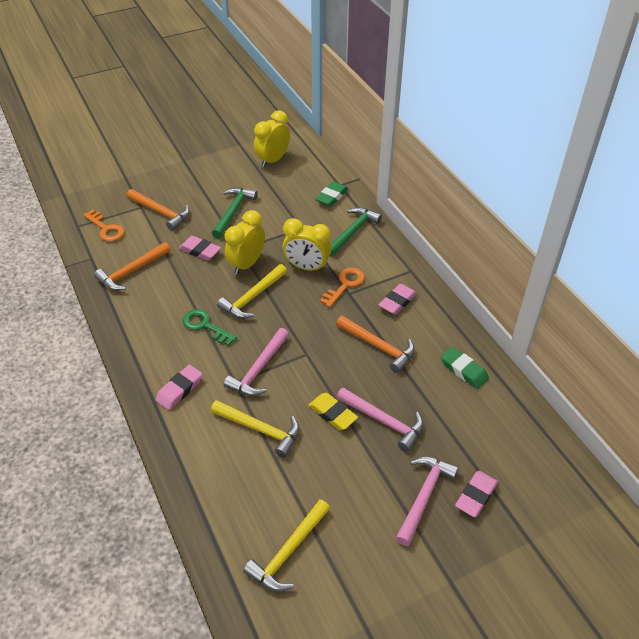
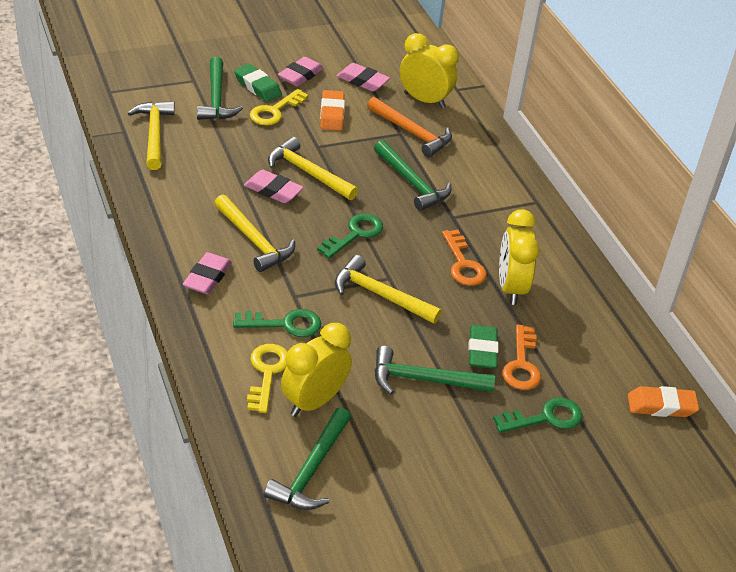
green hammer: [212,187,258,239] [330,207,382,257] = 2 -> [197,57,243,120] [264,408,351,510] [374,140,451,211] [375,346,495,394] = 4
green key: [183,309,237,346] = 1 -> [233,309,321,337] [317,213,383,258] [493,397,582,433] = 3
orange eraser: none = 0 -> [320,90,345,131] [628,386,699,417] = 2
orange hammer: [94,242,171,291] [127,189,190,231] [336,315,415,373] = 3 -> [367,97,452,157] = 1
pink hammer: [224,328,289,396] [336,387,423,452] [396,457,459,546] = 3 -> none = 0
yellow eraser: [309,393,358,430] = 1 -> none = 0
yellow hammer: [211,400,299,458] [217,264,287,319] [243,499,330,592] = 3 -> [128,101,175,170] [214,194,295,272] [268,137,358,200] [335,255,442,324] = 4
yellow key: none = 0 -> [247,344,288,413] [250,89,309,126] = 2

